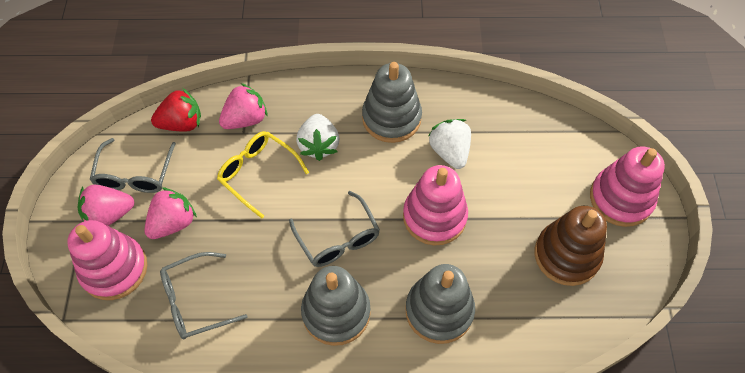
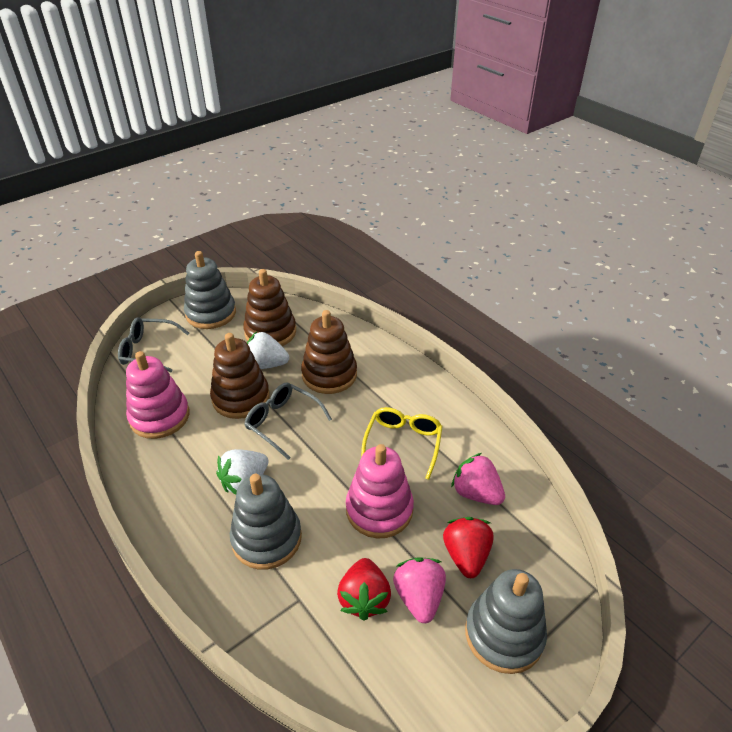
brown stacking toy: [535,206,607,286] = 1 -> [210,333,270,419] [243,269,296,346] [301,310,357,394] = 3
grey glasses: [90,138,176,193] [160,252,248,339] [289,191,380,267] = 3 -> [118,317,189,372] [244,383,332,460] = 2
pink stacking toy: [67,220,147,300] [403,165,468,245] [590,147,665,227] = 3 -> [126,351,189,439] [346,444,414,539] = 2
pink strawberry: [78,185,134,226] [144,187,197,239] [219,83,268,129] = 3 -> [393,557,446,623] [451,453,505,505] = 2
red strawberry: [151,88,201,132] = 1 -> [337,558,391,621] [443,517,494,578] = 2

